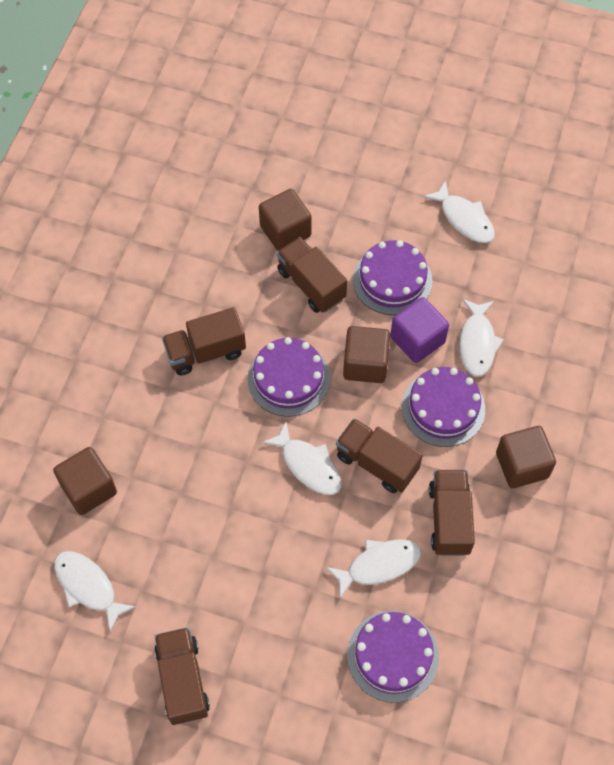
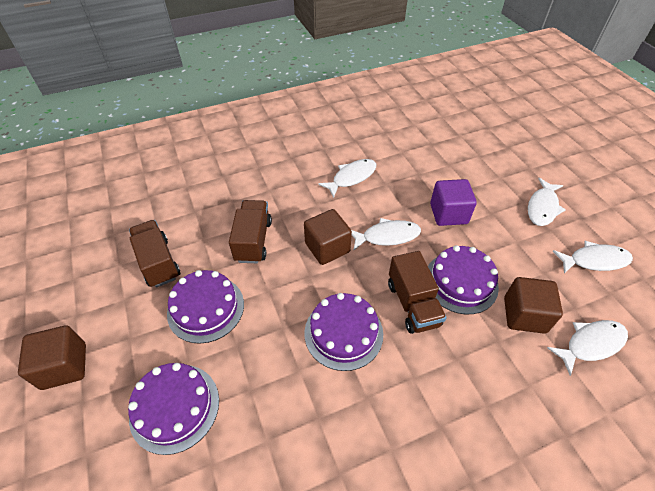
brown cube: [53,447,117,515] [259,189,312,251] [343,326,390,383] [496,426,556,488] = 4 -> [18,325,86,390] [304,209,352,265] [504,277,563,334] = 3
brown truck: [154,627,210,725] [162,307,246,375] [277,237,347,313] [336,418,423,493] [429,470,475,556] = 5 -> [129,220,180,288] [229,200,272,263] [388,251,447,334] = 3

